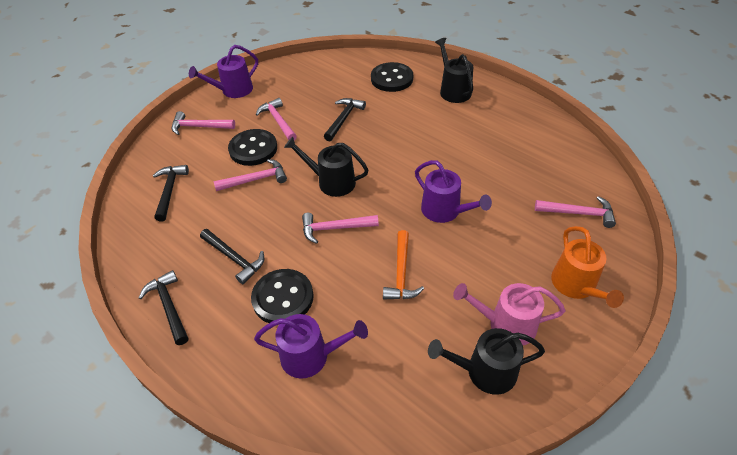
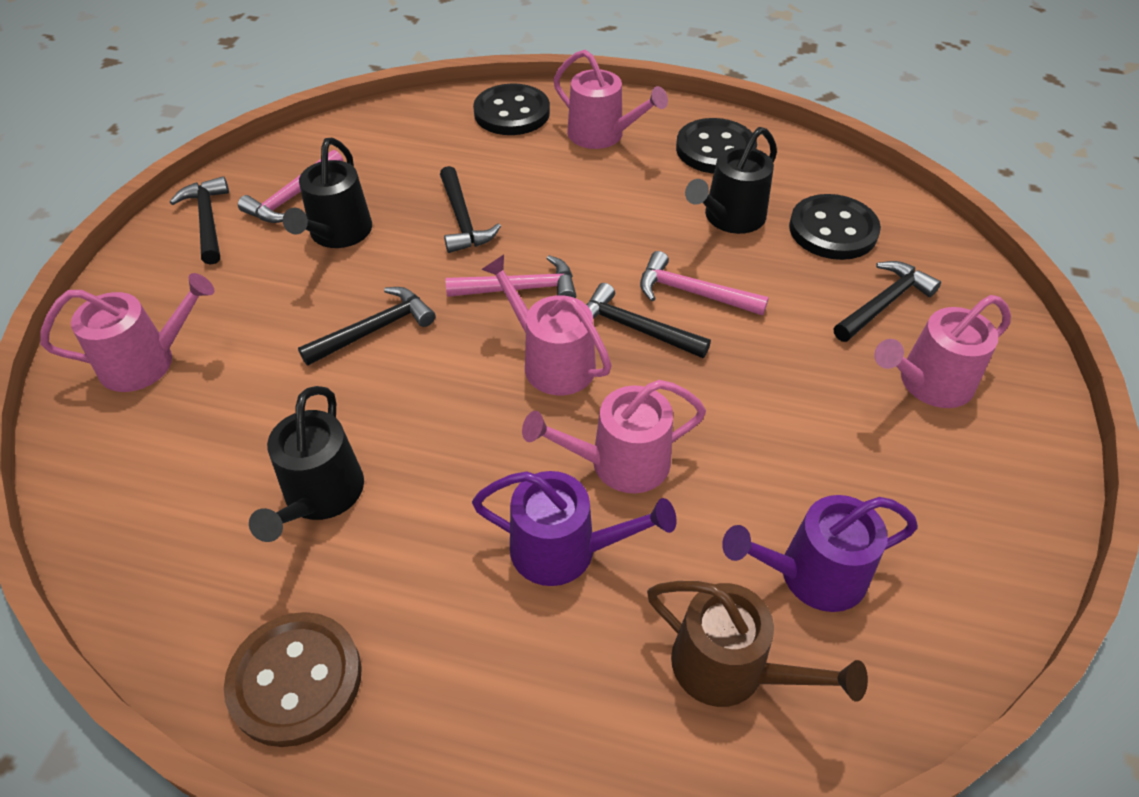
black hammer: [139,270,188,345] [153,165,189,222] [200,229,264,284] [324,98,366,141] = 4 -> [170,176,229,265] [298,287,435,366] [440,166,501,253] [586,283,711,358] [834,261,941,342] = 5
brown button: none = 0 -> [224,612,362,747] = 1
brown watering can: none = 0 -> [647,581,868,707] = 1
orange hammer: [383,230,424,300] = 1 -> none = 0
orange watering can: [551,226,624,308] = 1 -> none = 0
pink hammer: [172,111,235,135] [214,159,287,191] [255,98,297,141] [302,213,379,244] [535,196,616,228] = 5 -> [238,150,343,223] [446,255,576,298] [640,251,769,316] = 3
pink watering can: [453,283,565,345] = 1 -> [40,273,215,392] [481,255,612,395] [522,380,706,493] [553,50,668,149] [874,295,1011,408] = 5
purple watering can: [189,45,258,98] [254,314,368,379] [415,160,492,223] = 3 -> [472,471,677,586] [722,495,918,612] = 2

